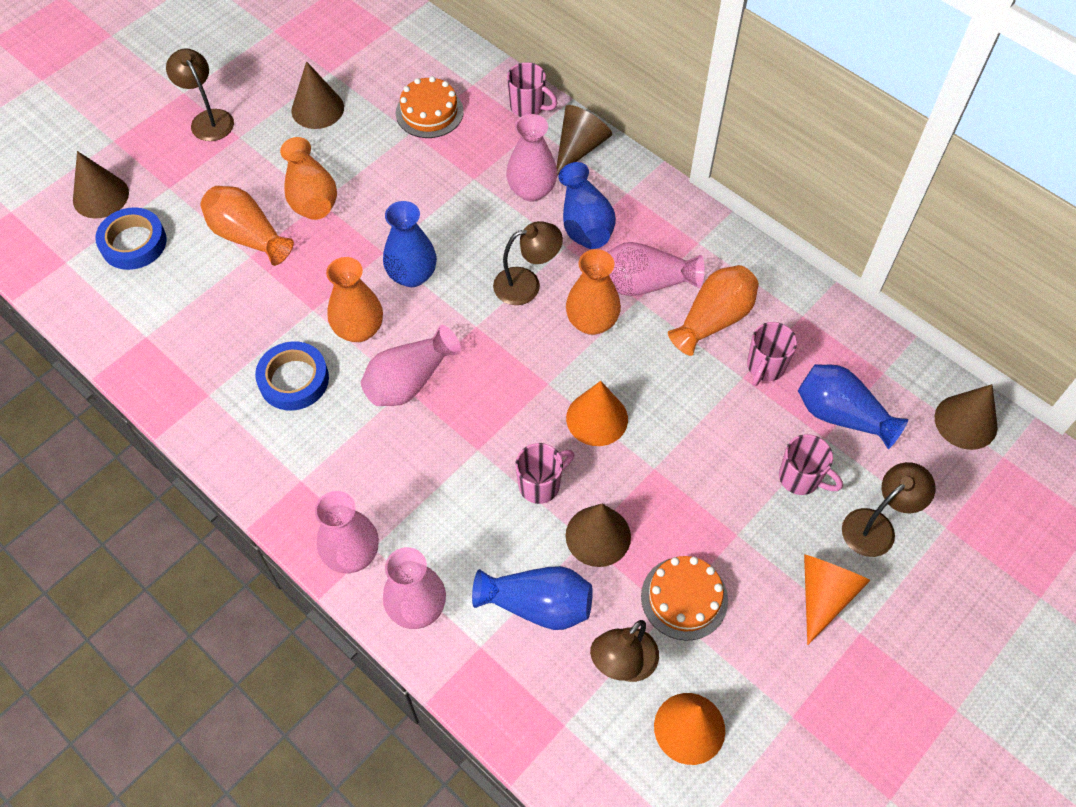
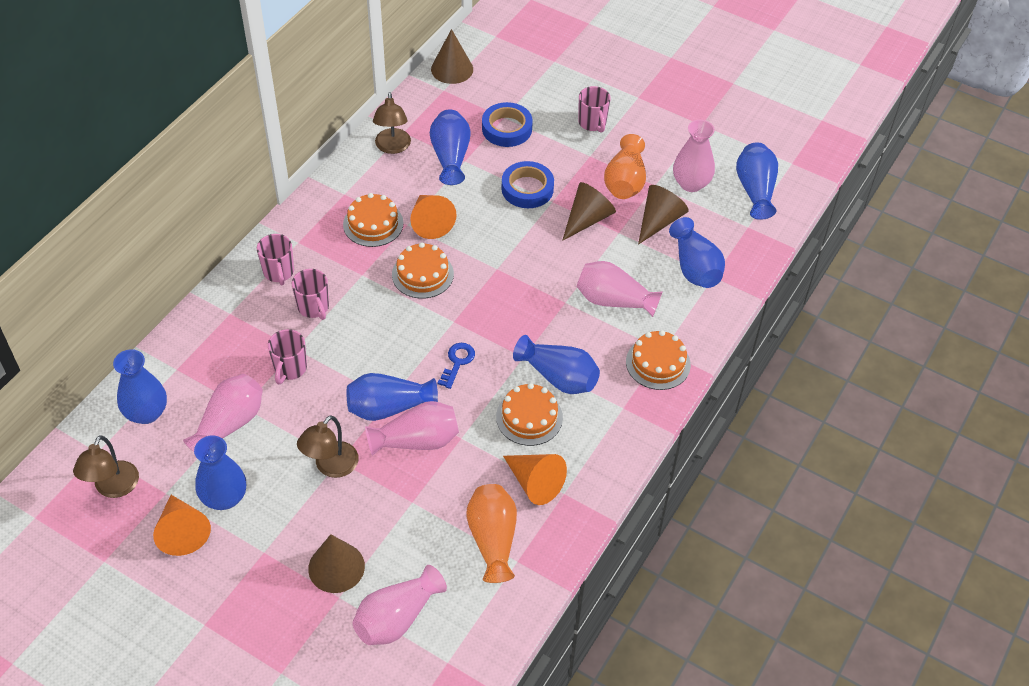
blue key: none = 0 -> [438,343,475,389] = 1
blue vase: [383,201,437,287] [472,566,593,630] [559,162,616,249] [798,364,908,449] = 4 -> [113,349,167,424] [194,435,246,510] [347,373,438,421] [430,110,471,185] [513,335,600,394] [669,217,725,288] [736,143,778,220] = 7
brown cone: [73,151,129,218] [291,61,344,129] [556,105,612,176] [565,504,631,567] [935,384,998,450] = 5 -> [308,534,365,593] [431,29,473,84] [562,182,616,241] [638,185,689,245] = 4
brown lamp: [166,48,234,141] [493,221,563,305] [590,620,659,682] [842,462,936,557] = 4 -> [73,435,139,498] [297,415,359,478] [373,92,411,154] = 3
orange cake: [396,76,464,138] [641,556,728,641] = 2 -> [343,193,404,247] [392,242,454,299] [496,383,563,446] [626,330,691,390] = 4
orange vase: [201,186,294,266] [280,137,337,220] [326,257,383,342] [566,249,621,335] [668,265,759,356] = 5 -> [466,484,517,583] [604,134,646,199] = 2

